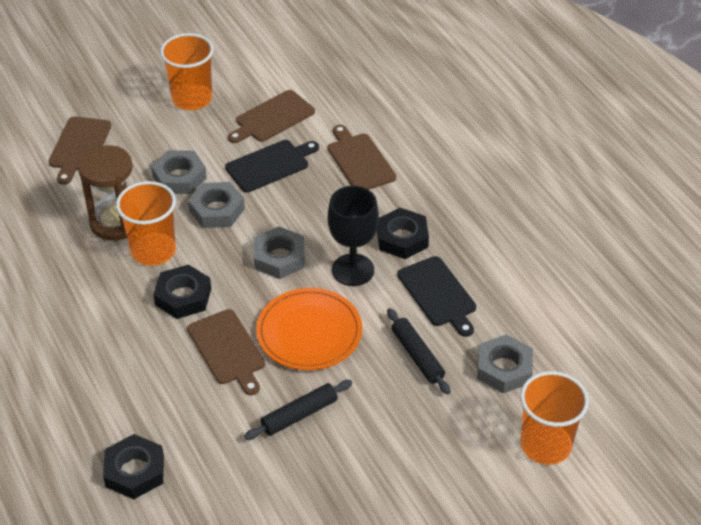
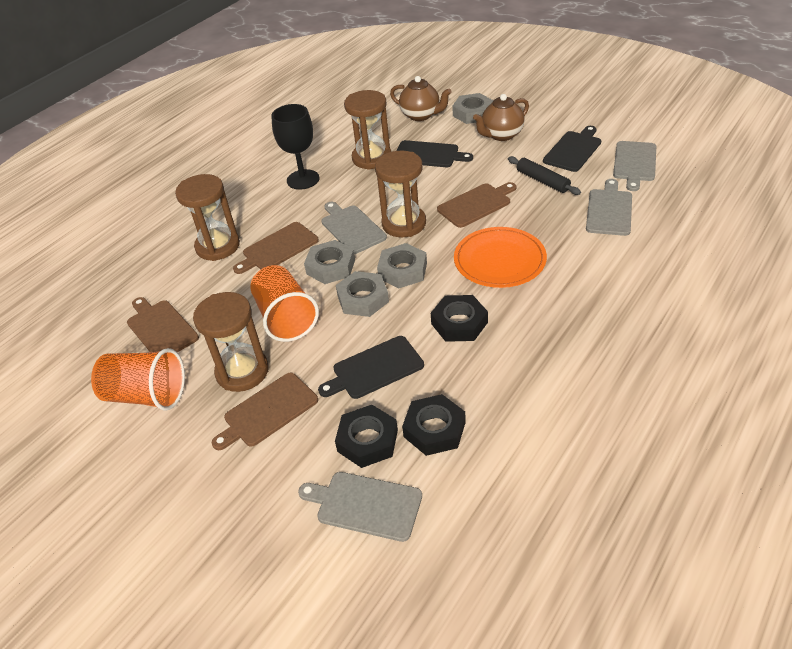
black cutting board: [225,140,319,192] [397,256,476,337] = 2 -> [318,336,424,399] [396,140,473,167] [543,126,601,172] = 3
black rolling pin: [244,380,353,440] [387,308,451,394] = 2 -> [508,156,581,195] = 1
brown hourglass: [78,145,133,241] = 1 -> [175,174,240,261] [193,292,268,392] [344,90,391,170] [375,151,426,237] = 4
brown teapot: none = 0 -> [390,76,452,121] [473,94,529,141] = 2
grey cutting board: none = 0 -> [298,472,422,542] [322,202,387,254] [586,179,632,236] [613,141,656,191] = 4
orange cup: [116,181,176,266] [160,33,214,110] [520,371,589,465] = 3 -> [91,348,185,410] [250,265,319,342] = 2

